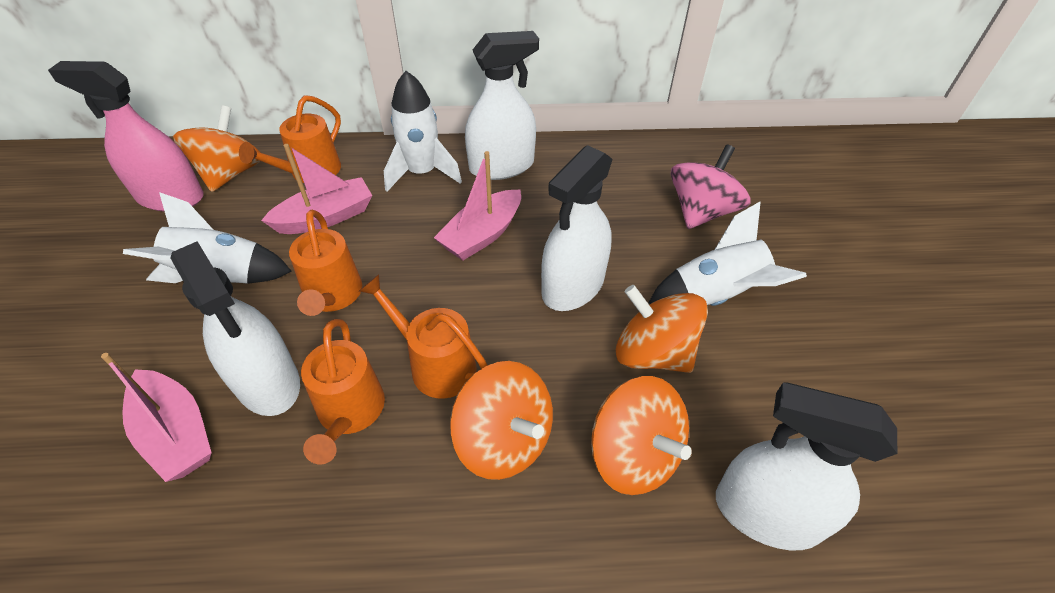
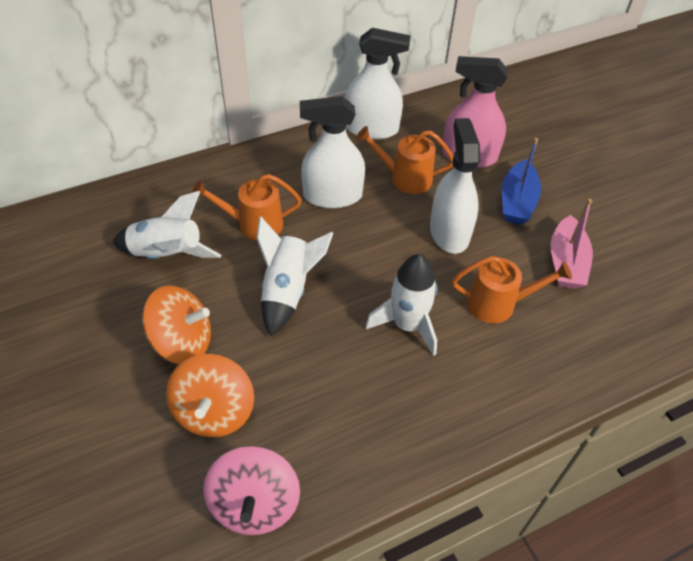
blue boat: none = 0 -> [502,138,541,225] = 1
orange spinning top: [173,105,261,192] [450,361,553,480] [591,376,692,495] [616,285,708,373] = 4 -> [142,286,211,364] [166,354,254,437] = 2
orange watering can: [239,95,341,183] [289,210,362,316] [301,319,385,464] [359,274,487,399] = 4 -> [192,174,302,241] [356,126,453,194] [452,256,572,323] = 3
pink boat: [101,353,212,482] [261,144,372,234] [434,151,521,261] = 3 -> [551,199,593,289] = 1
white spray bottle: [170,241,300,416] [465,31,539,180] [541,145,613,311] [716,382,897,550] = 4 -> [300,96,365,208] [345,28,411,140] [430,118,480,254] = 3

